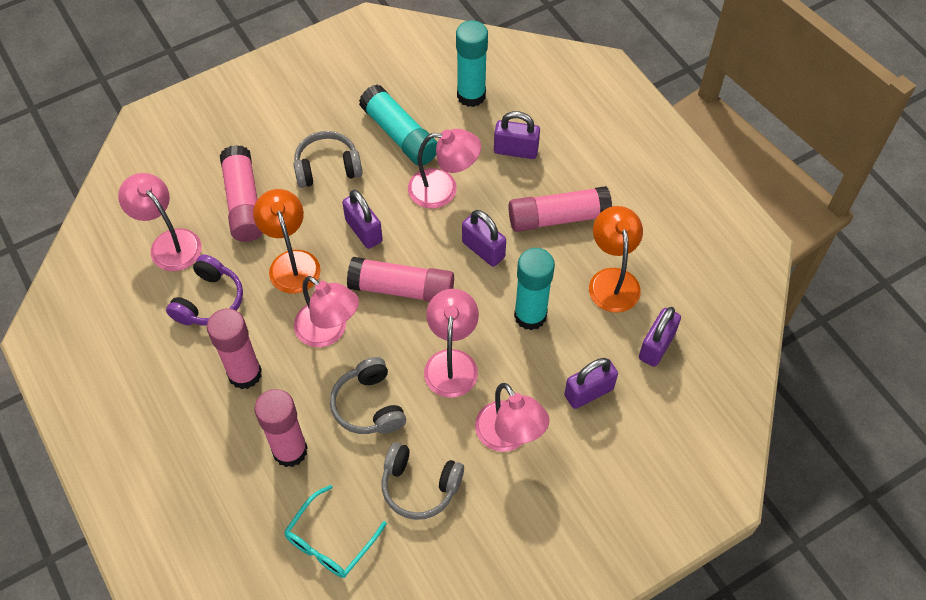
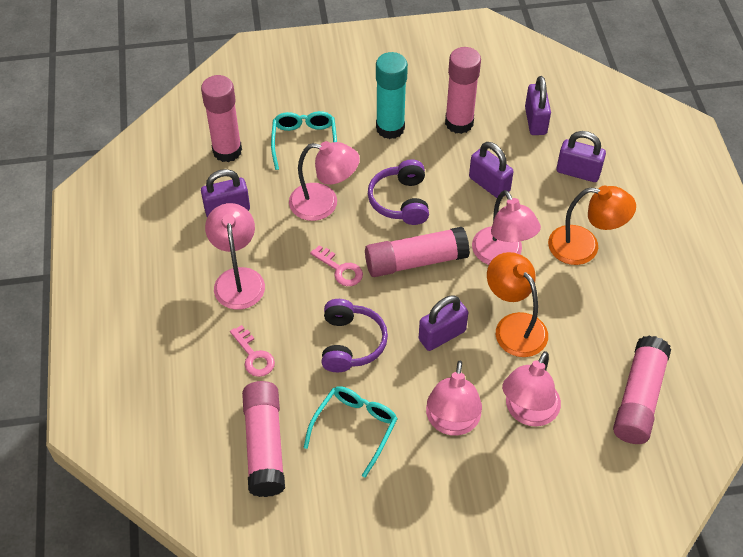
grey headphones: [294,131,363,188] [330,357,406,434] [381,442,464,520] = 3 -> none = 0
pink key: none = 0 -> [230,325,275,377] [310,245,363,286] = 2
purple headphones: [166,254,243,325] = 1 -> [321,299,388,372] [368,159,429,225] = 2
turquoise glasses: [284,485,387,578] = 1 -> [271,111,337,170] [303,386,398,478] = 2
turquoise glue stick: [359,84,437,165] [456,20,488,107] [514,248,555,331] = 3 -> [376,52,408,139] = 1

